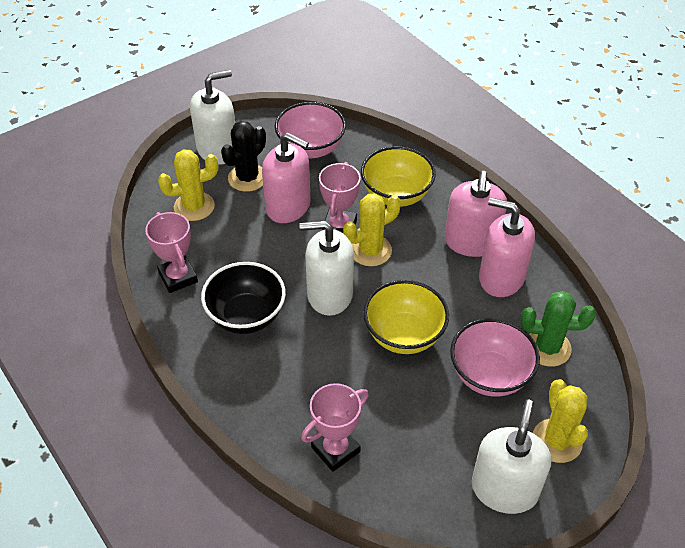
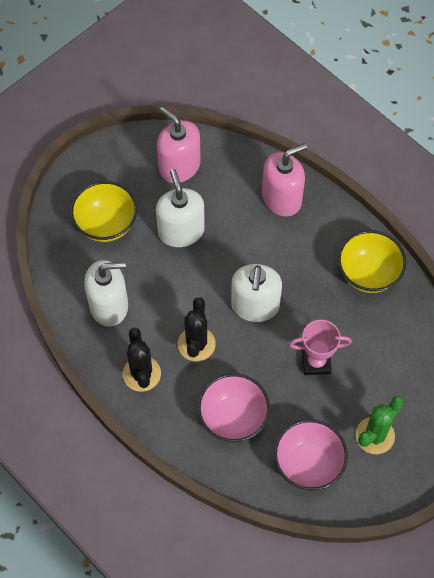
black bowl: [201,262,286,334] = 1 -> none = 0
black cactus: [221,121,266,192] = 1 -> [123,328,161,392] [178,297,216,361] = 2
pink soap dispenser: [262,133,310,223] [445,171,507,257] [479,198,535,297] = 3 -> [157,107,201,183] [262,143,307,217] = 2
pink trophy: [145,212,198,293] [301,383,369,472] [319,162,361,233] = 3 -> [289,320,352,375] = 1
yellow cactus: [158,149,218,221] [343,193,401,266] [533,379,588,463] = 3 -> none = 0

